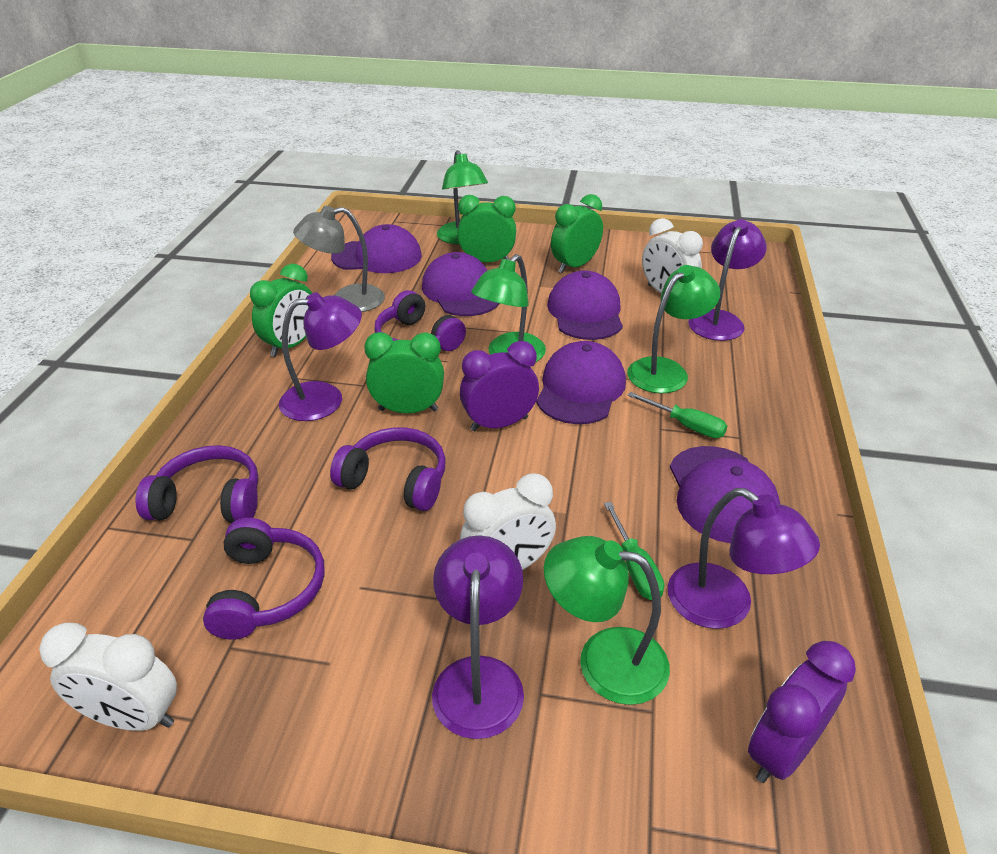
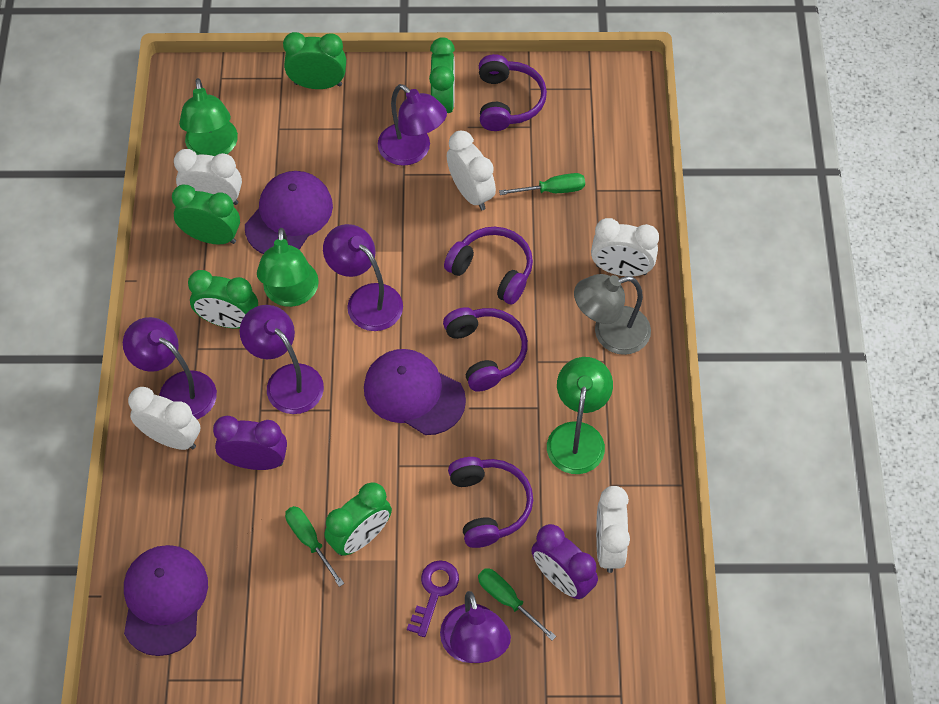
green clock: [250,264,312,357] [364,332,444,413] [457,195,516,262] [551,194,603,273] = 4 -> [172,184,240,244] [188,270,258,329] [283,32,346,89] [324,482,392,556] [429,37,455,121] = 5
green lamp: [437,150,488,244] [471,254,546,362] [544,536,670,705] [627,265,720,393] = 4 -> [179,78,238,156] [257,228,319,307] [547,357,613,474] = 3
green screwdriver: [604,502,664,600] [627,392,727,438] = 2 -> [285,506,344,587] [478,568,556,640] [499,173,585,195] = 3
purple cap: [331,224,422,273] [422,252,500,316] [536,341,626,424] [548,270,623,340] [670,446,780,543] = 5 -> [124,545,208,656] [245,171,333,254] [364,349,466,435] = 3
purple key: none = 0 -> [407,560,459,637] = 1
purple lamp: [279,292,362,421] [432,535,524,739] [667,488,820,629] [688,219,767,341] = 4 -> [123,317,217,419] [240,305,324,414] [323,224,403,331] [378,84,447,166] [440,591,511,663] = 5
white clock: [39,623,177,731] [460,473,556,570] [642,218,703,293] = 3 -> [128,387,201,450] [174,149,242,205] [447,131,496,210] [591,218,659,277] [596,486,630,573] = 5

